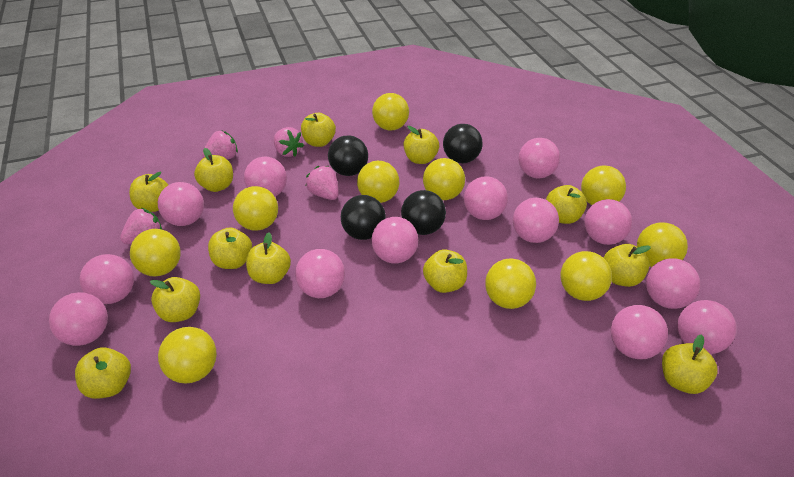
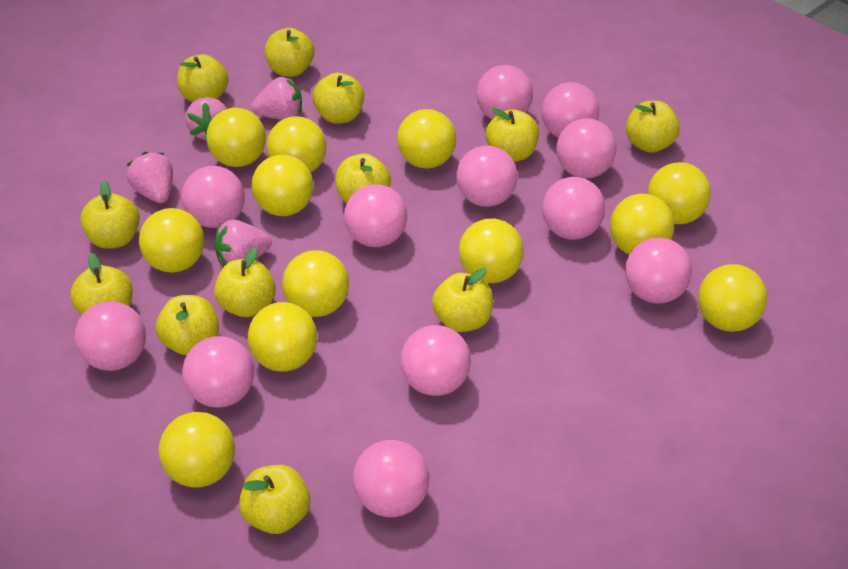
black ball: [328,135,368,176] [341,195,386,240] [401,190,446,235] [443,124,483,163] = 4 -> none = 0
pink ball: [49,292,108,346] [79,254,134,304] [158,182,204,226] [244,157,287,196] [295,249,345,298] [372,217,418,263] [464,176,508,220] [513,198,559,243] [518,138,560,178] [584,199,632,245] [611,305,668,359] [646,258,700,309] [677,300,737,354] = 13 -> [75,301,146,371] [182,166,245,228] [182,336,254,408] [344,184,407,247] [353,440,429,517] [400,325,471,396] [456,145,518,207] [476,65,533,119] [542,82,599,138] [542,177,605,240] [556,118,616,178] [625,238,692,304] = 12
yellow ball: [130,229,181,276] [158,327,217,384] [233,186,278,231] [357,161,399,203] [372,93,409,130] [423,158,465,200] [485,258,536,309] [560,251,612,301] [581,165,626,205] [637,222,688,267] = 10 -> [139,208,204,273] [159,412,235,488] [206,108,266,167] [248,302,317,372] [251,155,314,216] [267,116,326,173] [282,250,349,317] [397,109,456,169] [459,219,524,283] [610,194,674,254] [648,162,711,224] [698,264,767,332] = 12

